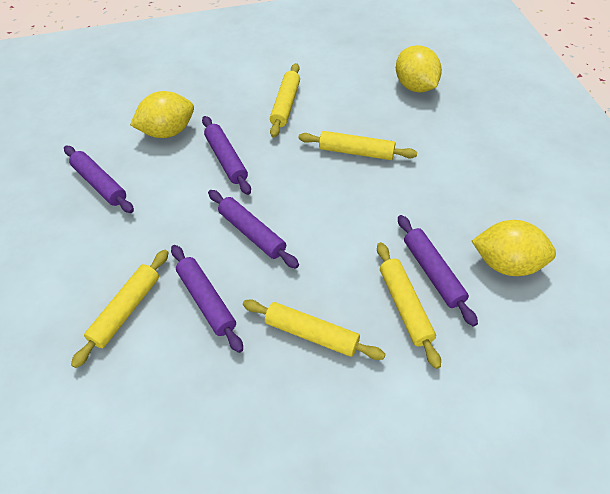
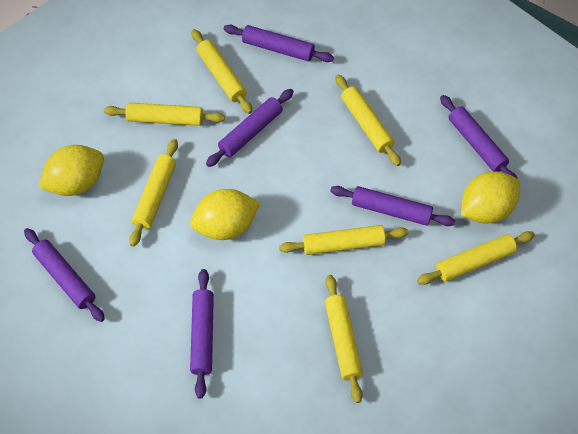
purple rolling pin: [64,146,134,213] [171,245,243,353] [202,116,251,195] [208,190,299,269] [398,215,478,327] = 5 -> [24,228,105,322] [190,269,214,399] [206,89,294,167] [224,25,334,62] [330,186,455,226] [440,95,518,179] = 6
yellow rolling pin: [71,250,169,368] [243,299,385,360] [270,63,300,138] [298,131,417,160] [377,242,441,369] = 5 -> [104,102,225,126] [129,139,178,247] [192,29,252,114] [279,225,409,255] [325,275,363,403] [335,75,401,166] [417,231,535,285] = 7

